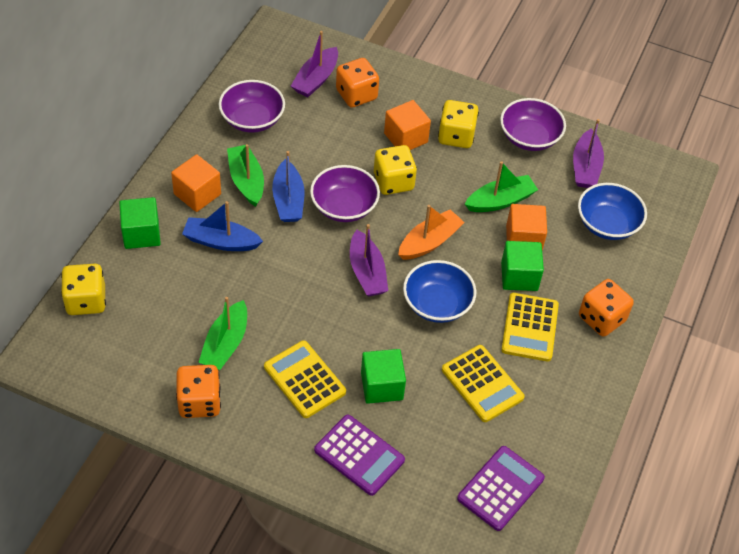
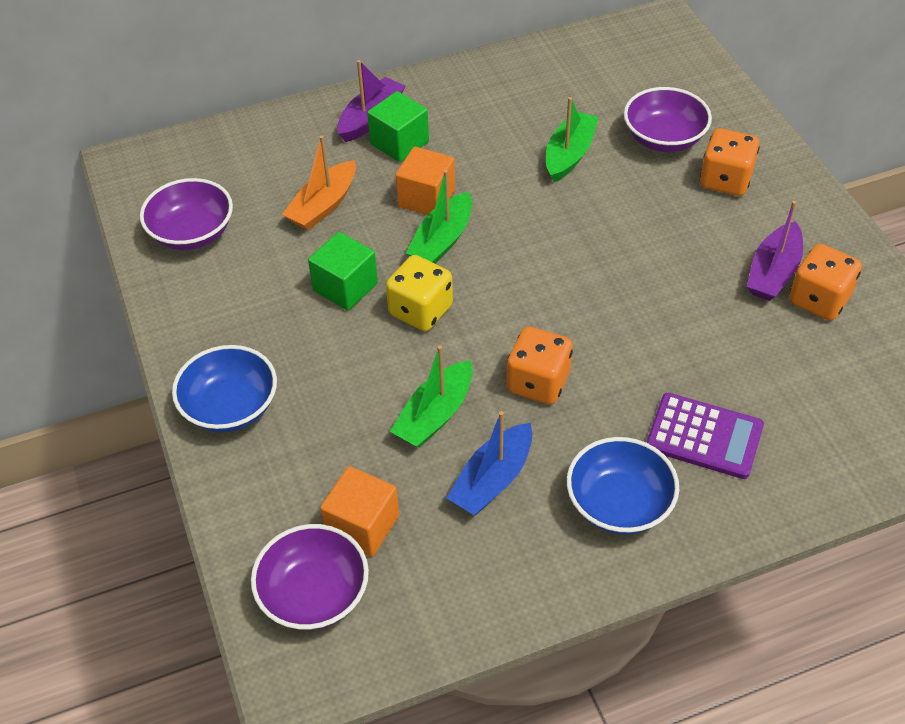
blue boat: [182,201,263,251] [272,151,305,222] = 2 -> [447,411,533,515] = 1
green cube: [119,197,161,249] [361,349,406,404] [501,241,544,291] = 3 -> [308,232,378,311] [367,91,429,162] = 2
orange cube: [171,154,221,212] [384,100,431,150] [506,204,547,251] = 3 -> [320,466,399,557] [395,147,455,215] = 2
purple boat: [291,31,338,97] [350,224,388,297] [573,119,604,188] = 3 -> [337,60,406,142] [746,201,803,301] = 2
purple calculator: [314,415,405,496] [457,446,545,531] = 2 -> [646,393,764,479] = 1
yellow calculator: [264,340,346,418] [442,345,525,422] [501,293,559,362] = 3 -> none = 0
yellow dice: [61,264,106,315] [374,145,417,195] [438,100,479,148] = 3 -> [386,255,453,331] = 1

